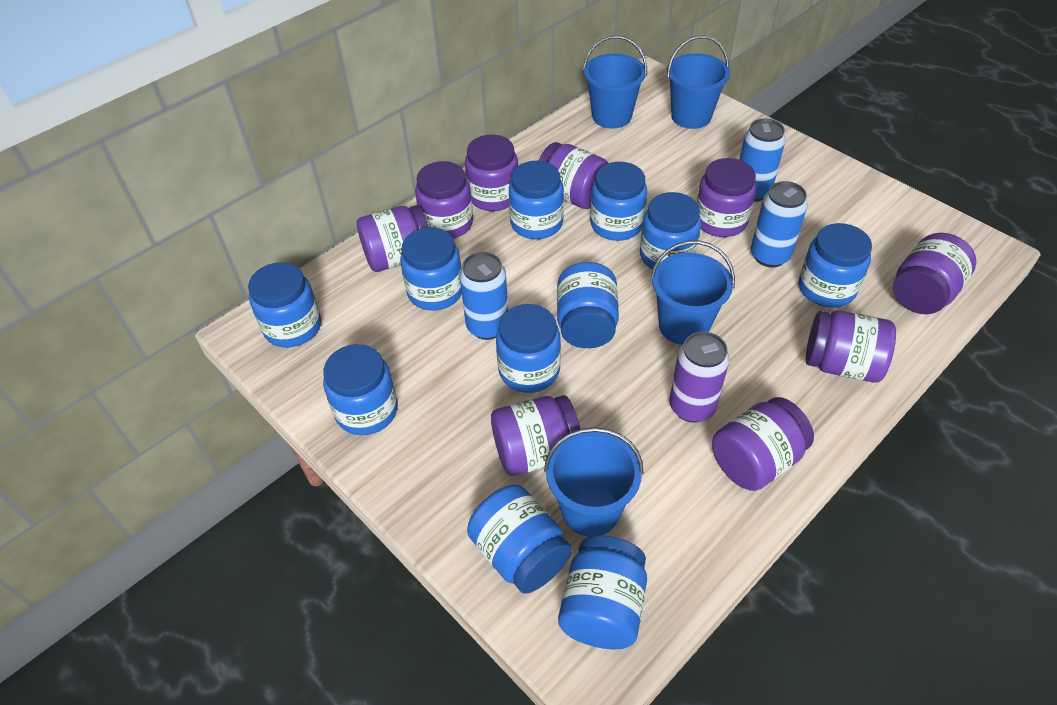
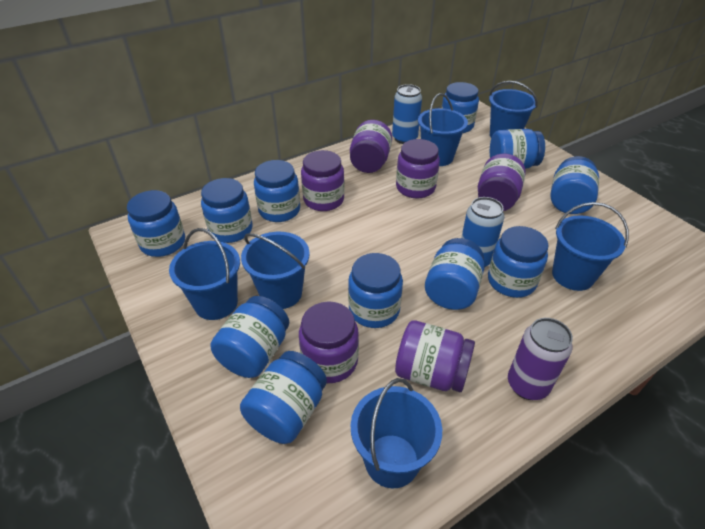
blue bucket: [544,427,644,537] [583,36,647,129] [651,240,735,345] [667,36,730,129] = 4 -> [169,228,240,320] [241,232,310,309] [351,378,442,488] [418,93,468,166] [489,81,538,138] [552,202,629,291] = 6
blue can: [460,252,508,340] [739,118,786,202] [751,181,808,267] = 3 -> [392,84,422,144] [461,197,504,268] = 2
purple jar: [357,205,428,272] [415,161,473,239] [465,135,518,211] [491,395,580,476] [539,142,608,209] [697,158,756,237] [712,397,814,491] [806,310,896,383] [893,233,976,314] = 9 -> [299,301,359,383] [301,150,345,211] [350,120,392,173] [395,320,475,392] [396,139,440,198] [478,154,526,211] = 6

